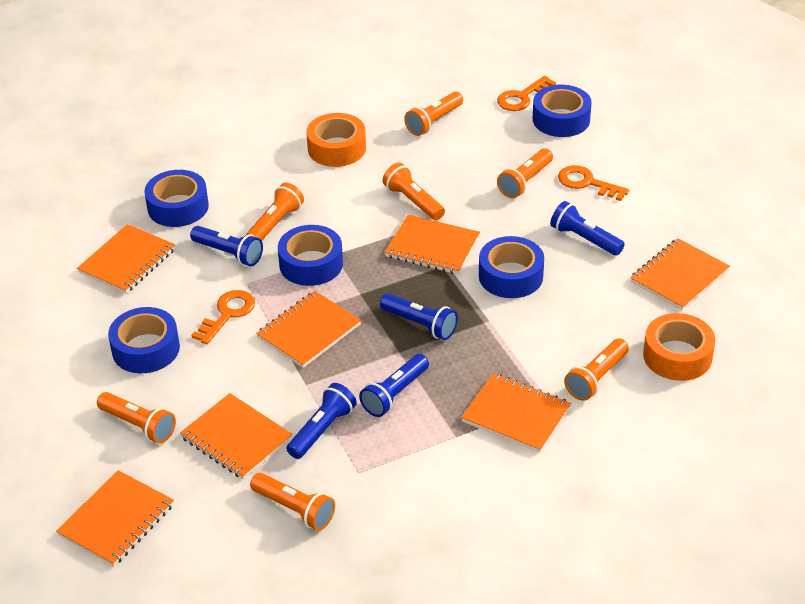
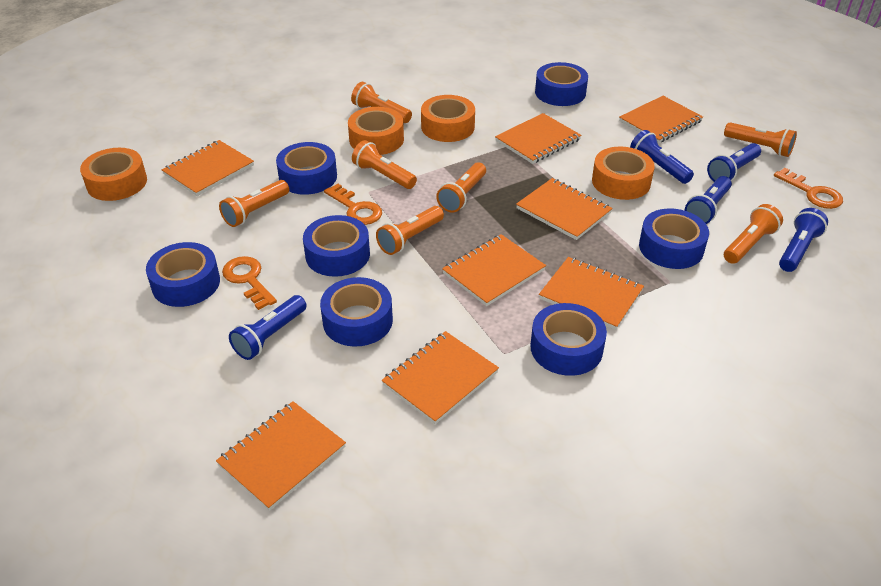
blue tape: [108,307,180,373] [144,170,209,227] [278,225,343,286] [479,236,544,298] [533,85,592,137] = 5 -> [146,242,220,307] [276,142,337,195] [303,215,370,277] [320,277,393,347] [531,303,607,376] [535,62,588,106] [639,208,709,269] = 7
orange notebook: [56,470,174,566] [77,224,175,294] [180,393,293,479] [256,291,361,368] [385,214,480,274] [461,373,571,453] [630,238,730,310] = 7 -> [162,140,254,196] [216,401,346,511] [382,331,499,424] [442,234,546,306] [495,113,581,164] [516,178,613,240] [539,257,644,330] [619,96,703,143] = 8
orange tape: [306,113,366,167] [643,313,715,381] = 2 -> [80,148,147,201] [348,107,404,155] [421,95,475,142] [592,147,655,200] = 4

